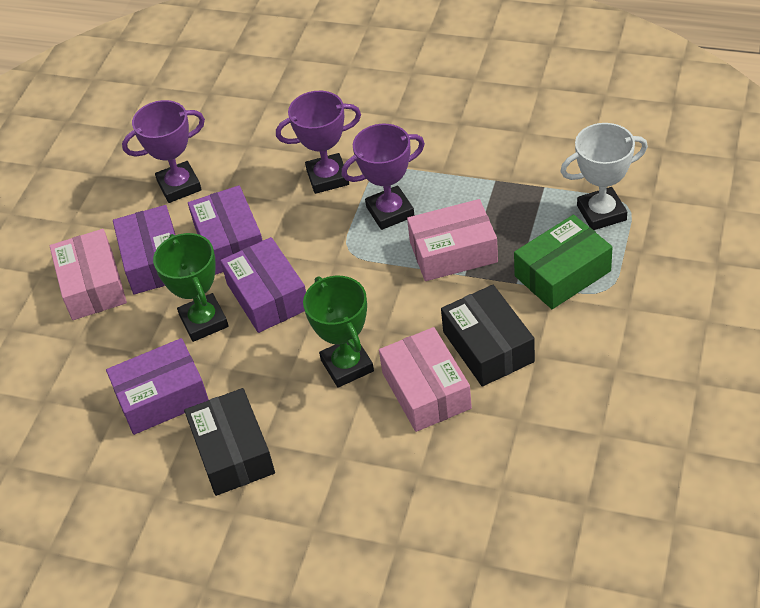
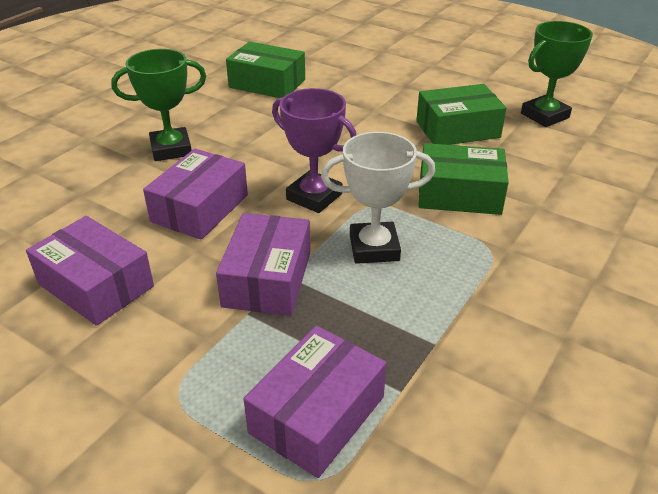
black box: [184,388,275,496] [441,285,535,387] = 2 -> none = 0
green box: [514,215,612,309] = 1 -> [226,42,305,98] [416,84,506,145] [418,143,509,215] = 3
pink box: [50,229,127,320] [379,327,472,432] [407,199,498,281] = 3 -> none = 0
purple trophy: [122,100,205,203] [276,91,361,194] [342,124,425,230] = 3 -> [272,88,356,213] = 1

